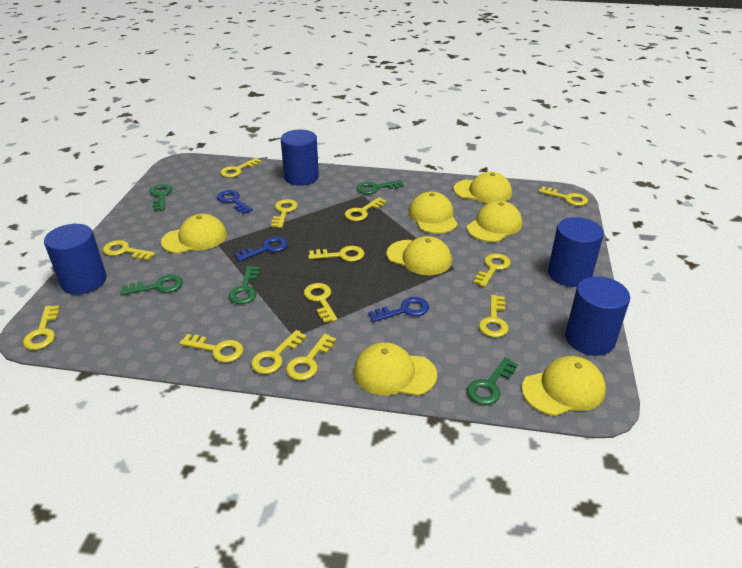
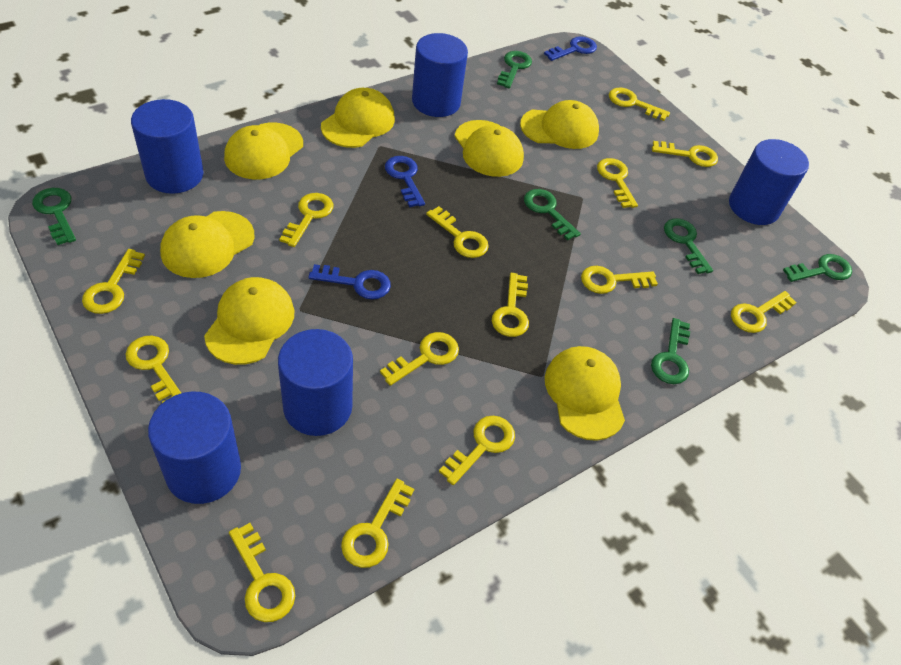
blue cylinder: [44,224,107,294] [281,130,319,186] [548,217,604,287] [565,276,630,356] = 4 -> [131,99,204,194] [148,391,241,504] [278,329,353,436] [412,33,468,117] [729,139,809,225] = 5
green key: [121,275,183,295] [150,184,172,211] [229,266,259,304] [357,180,404,194] [467,357,518,405] = 5 -> [32,188,76,245] [497,51,532,88] [524,189,581,240] [651,318,690,384] [664,218,713,274] [783,254,852,282] = 6
yellow key: [23,305,60,350] [103,240,155,261] [179,334,244,363] [220,158,262,178] [251,330,307,374] [271,199,298,228] [286,334,336,380] [304,283,337,323] [308,246,365,262] [345,197,387,221] [474,253,511,287] [479,295,509,337] [538,186,588,206] = 13 -> [82,249,145,314] [126,336,181,403] [229,523,295,622] [279,193,334,247] [341,479,414,568] [380,332,459,386] [426,206,489,258] [439,416,515,485] [492,273,529,337] [581,266,658,294] [597,158,638,208] [609,88,670,121] [652,141,718,167] [731,291,797,333] = 14

